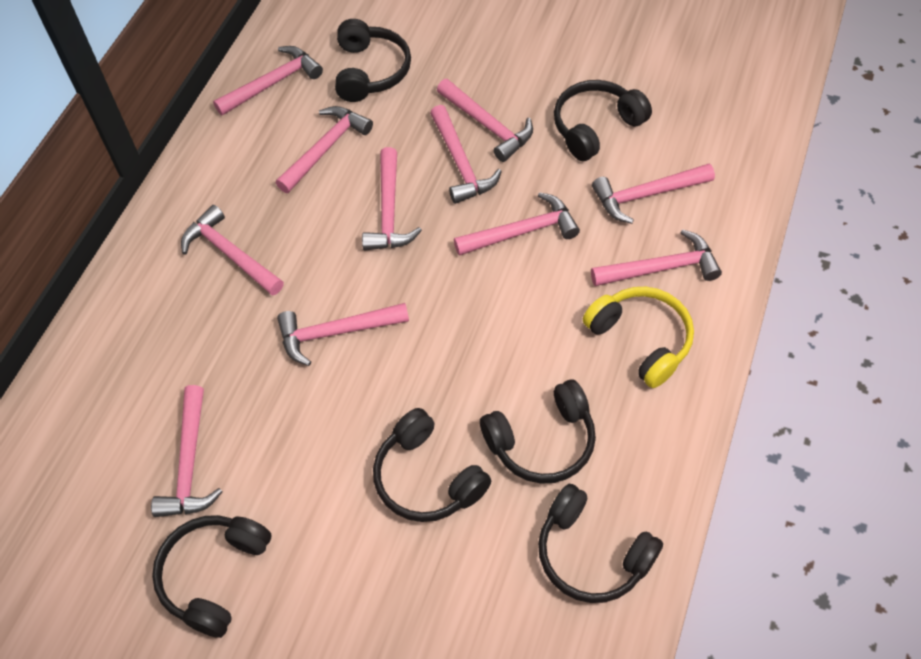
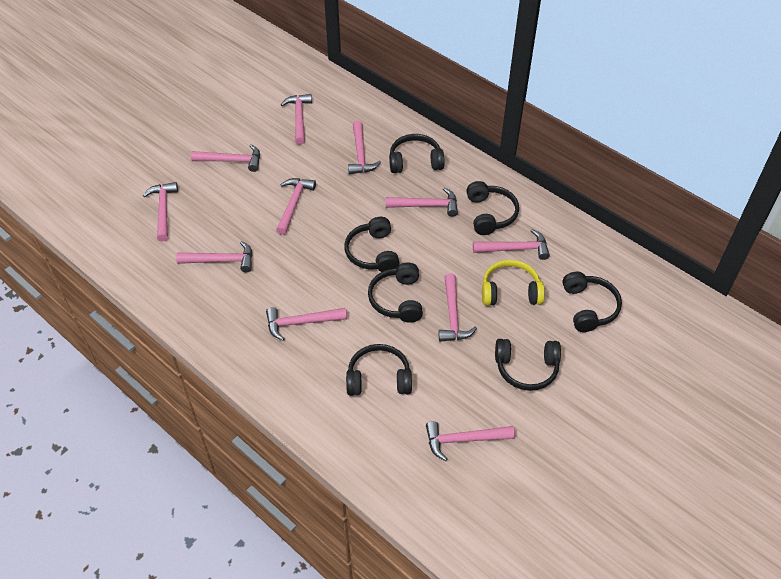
black headphones: [152,515,271,638] [335,19,411,102] [373,408,491,522] [480,379,596,484] [538,484,663,603] [554,80,652,161] = 6 -> [344,217,399,272] [346,344,412,396] [368,262,423,323] [389,134,445,173] [466,181,519,235] [495,339,561,391] [563,272,622,332] = 7

